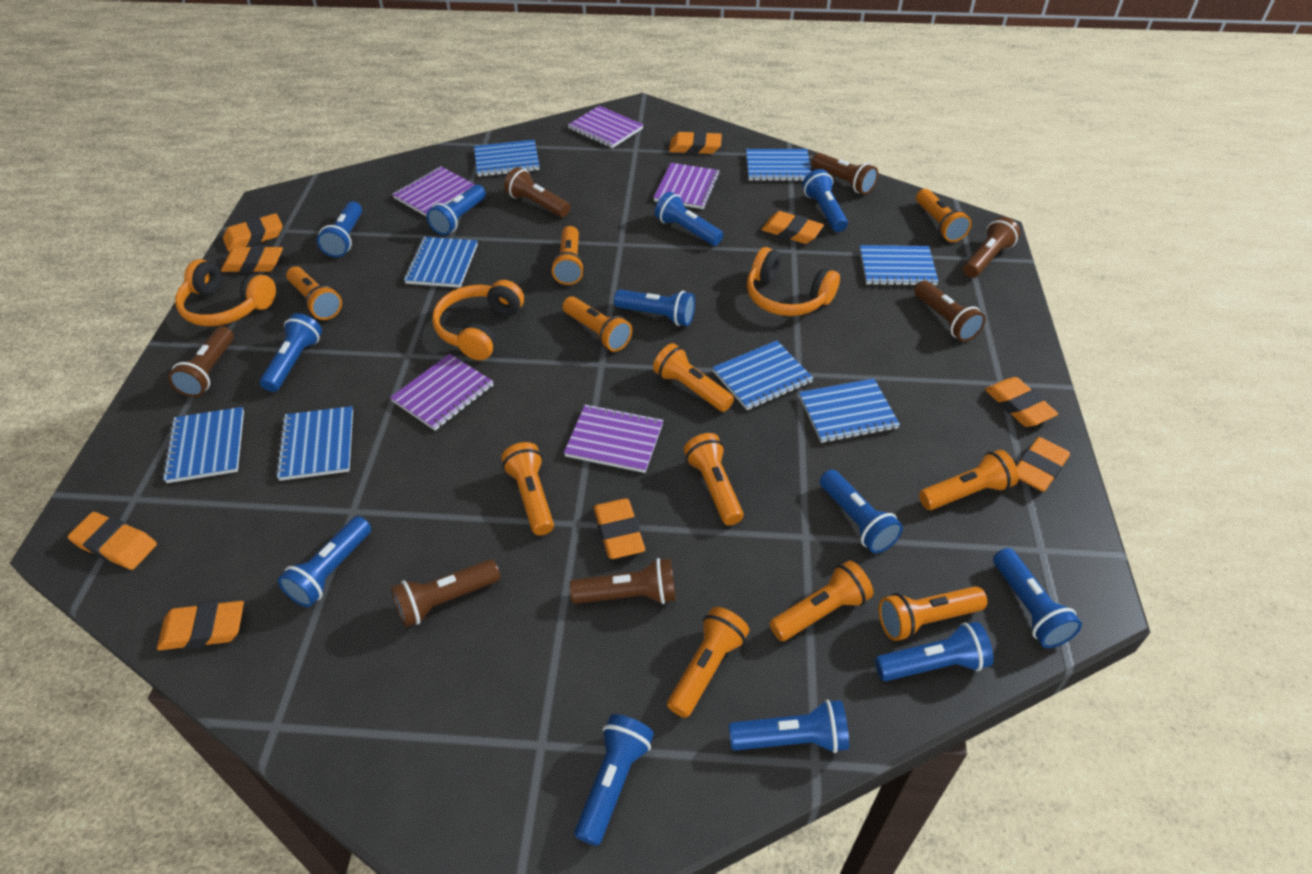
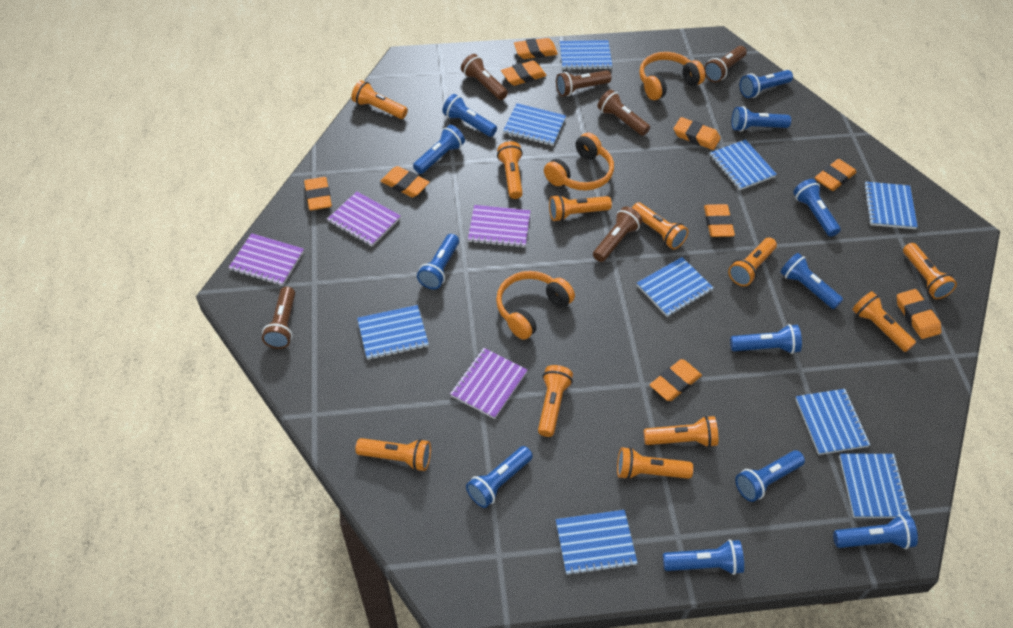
blue notebook: [162,407,244,483] [276,406,353,481] [404,237,478,288] [474,140,540,177] [712,341,813,410] [746,149,811,181] [799,379,900,443] [860,245,939,286] = 8 -> [357,305,429,360] [503,103,566,146] [556,510,638,576] [560,40,612,70] [637,257,713,317] [710,139,777,190] [795,389,870,455] [839,454,911,518] [864,182,918,229] = 9
brown flashlight: [168,326,234,397] [391,559,500,627] [504,167,570,217] [570,558,675,604] [812,153,878,194] [914,280,986,342] [963,217,1020,278] = 7 -> [262,287,295,349] [461,54,508,100] [556,70,612,97] [593,206,642,262] [597,89,650,136] [704,46,747,82] = 6
purple notebook: [390,354,494,431] [392,167,475,217] [564,404,663,473] [568,106,643,148] [653,163,720,209] = 5 -> [229,233,304,286] [327,191,401,246] [450,348,528,419] [468,205,531,248] = 4

